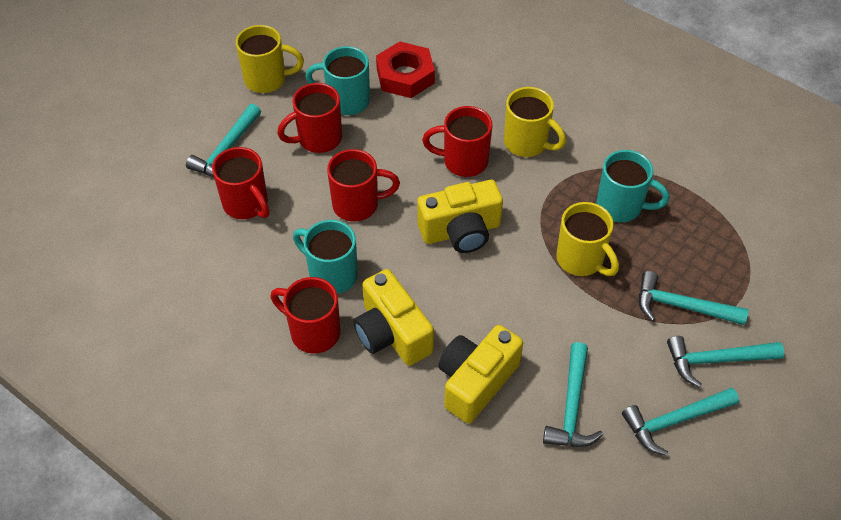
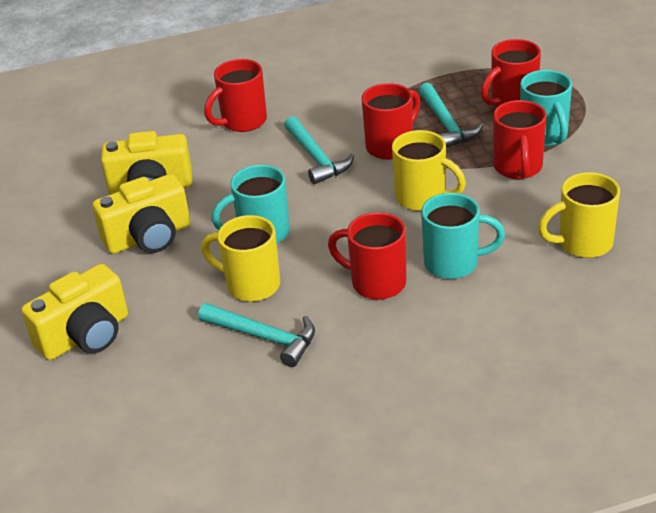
red nut: [376,42,435,98] = 1 -> none = 0
turquoise hammer: [186,104,261,177] [543,342,603,447] [622,387,739,456] [639,271,748,325] [667,336,784,387] = 5 -> [198,303,315,367] [284,116,354,185] [419,83,483,148] = 3

